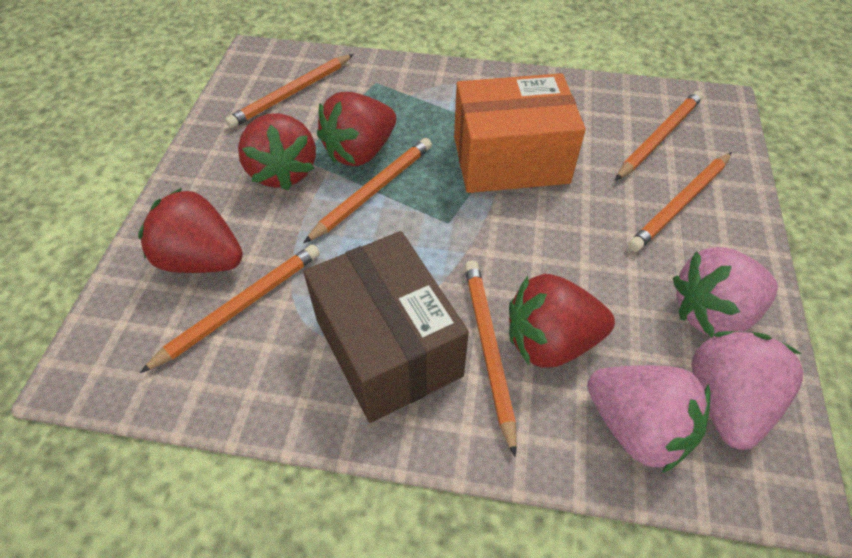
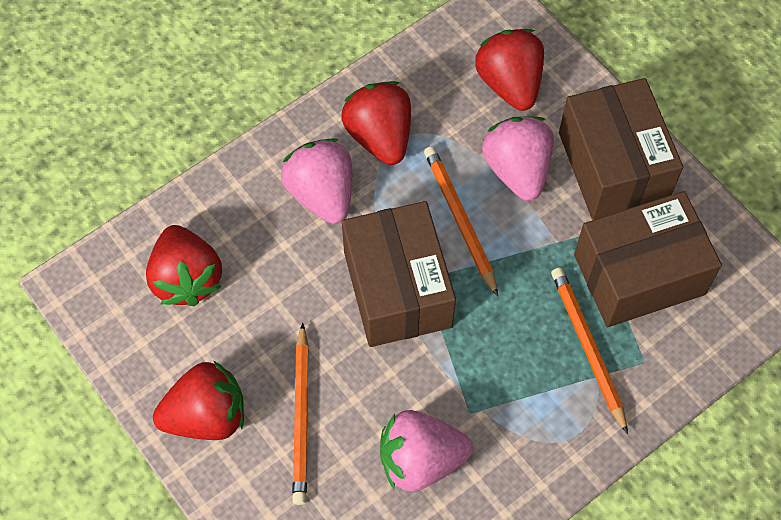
brown box: [304,231,469,423] = 1 -> [342,201,456,347] [559,78,683,220] [574,191,722,327] = 3
orange box: [454,73,586,193] = 1 -> none = 0
orange pencil: [140,244,320,373] [225,54,354,128] [304,138,432,243] [464,260,517,457] [615,91,703,181] [628,152,732,252] = 6 -> [292,323,309,505] [424,146,498,296] [551,267,628,434] = 3

